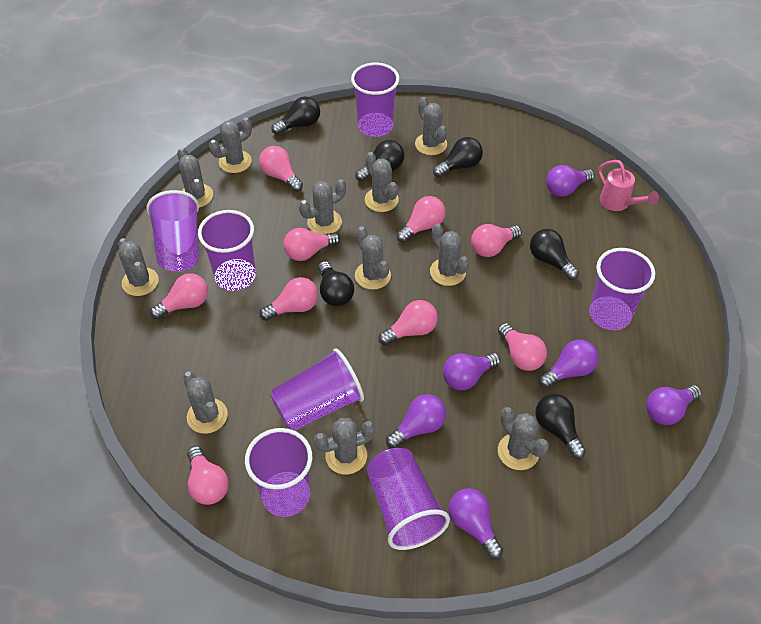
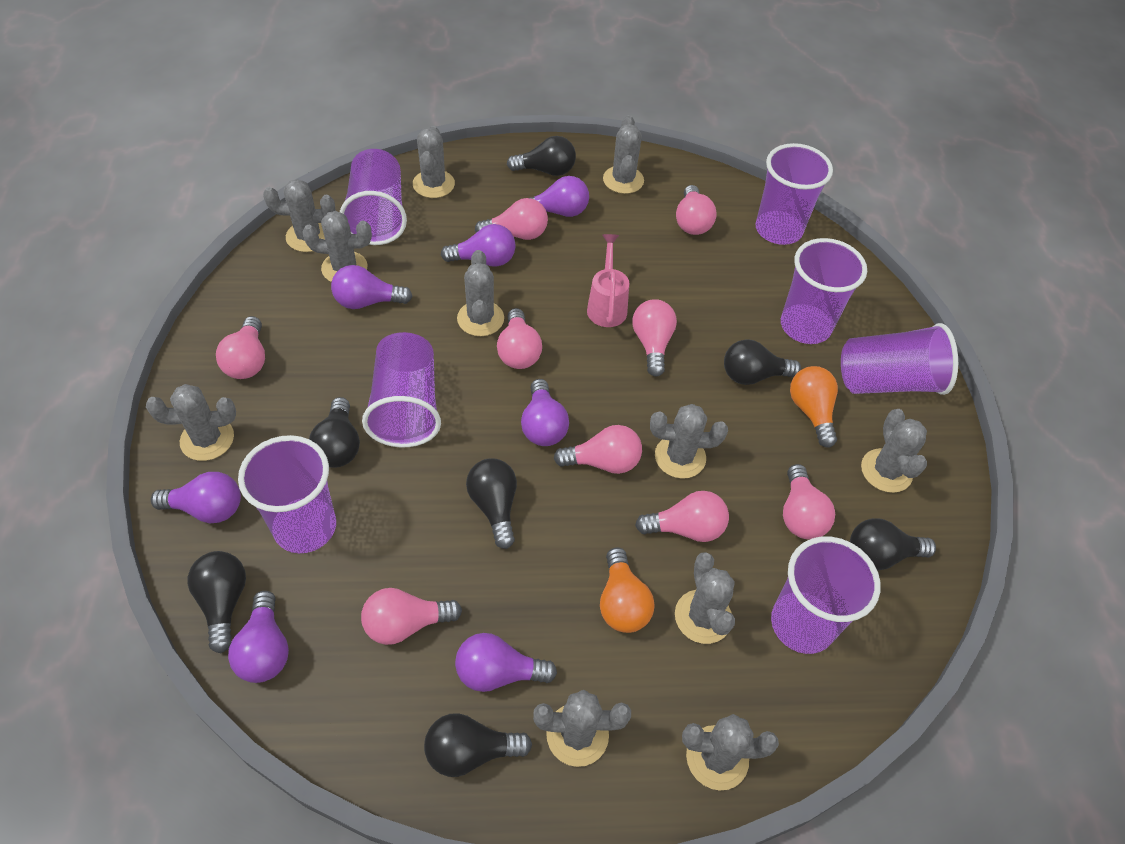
black light bulb: [271,96,320,135] [318,261,354,306] [355,140,404,182] [433,137,483,177] [530,229,579,280] [535,394,586,459] = 6 -> [188,551,246,653] [309,397,360,468] [424,713,532,777] [466,458,517,549] [507,136,576,176] [724,339,801,385] [850,518,936,570] = 7
orange light bulb: none = 0 -> [600,548,655,633] [790,366,838,448] = 2
purple light bulb: [386,394,446,448] [443,353,500,390] [448,488,503,559] [539,340,599,388] [546,165,595,197] [646,385,702,425] = 6 -> [151,472,241,523] [228,591,289,683] [331,265,412,309] [441,224,516,267] [455,633,557,692] [521,379,569,446] [530,176,589,217] = 7

